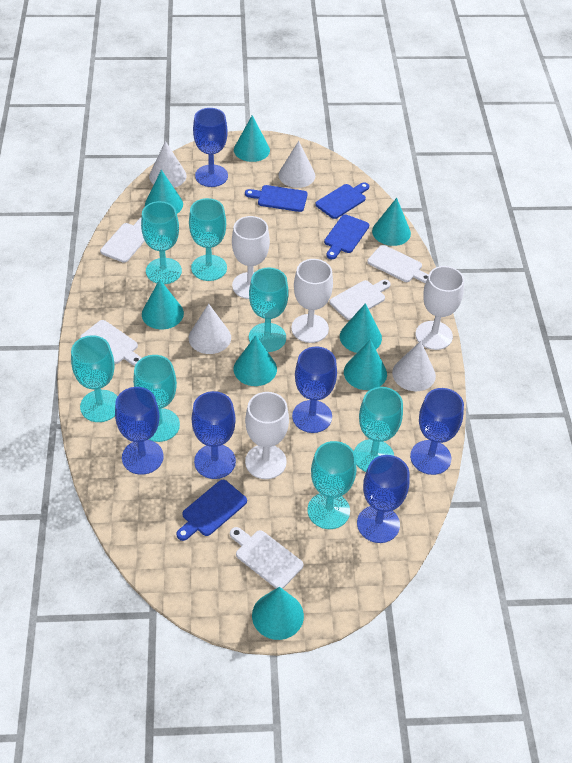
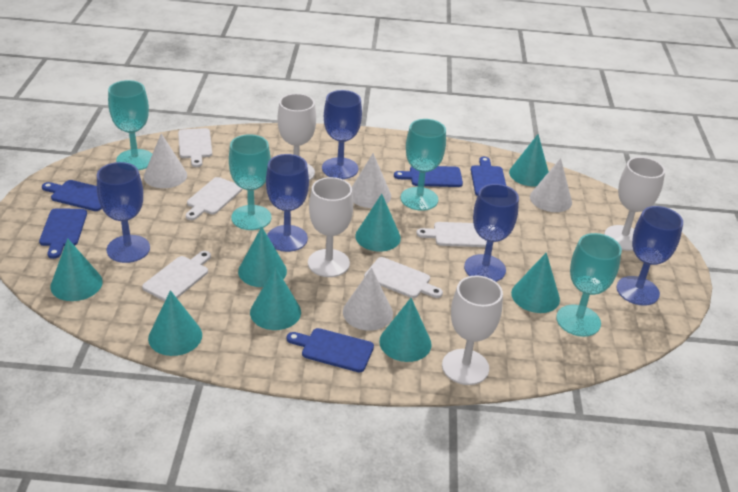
blue cutting board: [176,480,247,541] [245,185,308,212] [315,182,369,219] [324,214,369,259] = 4 -> [39,208,87,259] [42,180,102,211] [287,328,374,372] [394,166,463,187] [471,157,506,196] = 5
blue goblet: [115,387,164,475] [192,391,236,479] [193,108,228,187] [292,347,337,433] [357,455,409,543] [410,388,464,475] = 6 -> [97,162,150,263] [266,154,309,252] [322,90,362,179] [464,184,519,282] [616,206,683,306] = 5
turquoise goblet: [71,335,118,422] [133,355,180,442] [141,201,182,284] [189,198,227,281] [249,267,289,352] [308,441,357,529] [354,387,403,472] = 7 -> [108,80,152,170] [229,134,271,230] [400,119,446,211] [556,233,622,337] = 4

